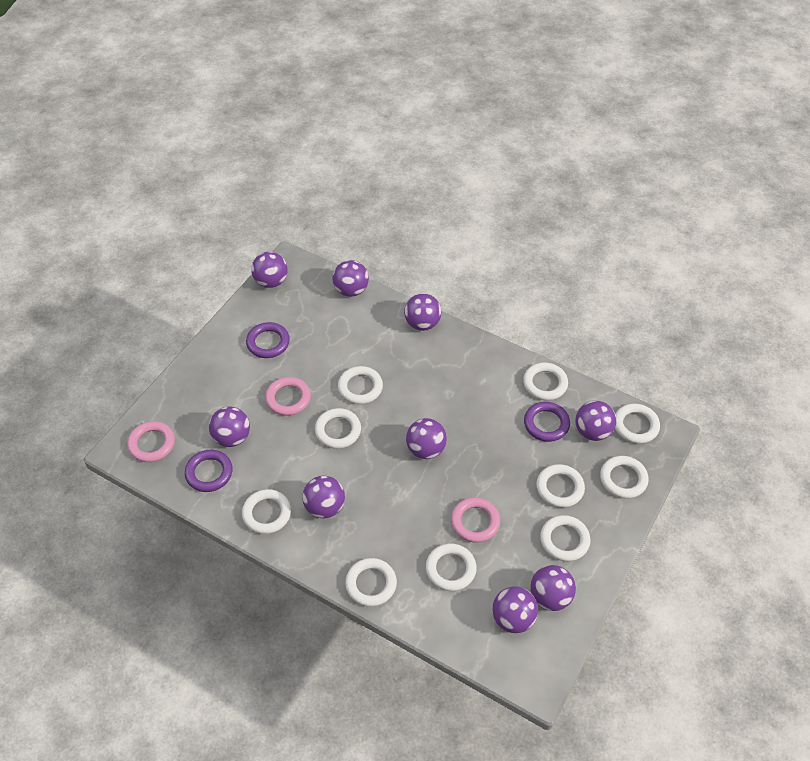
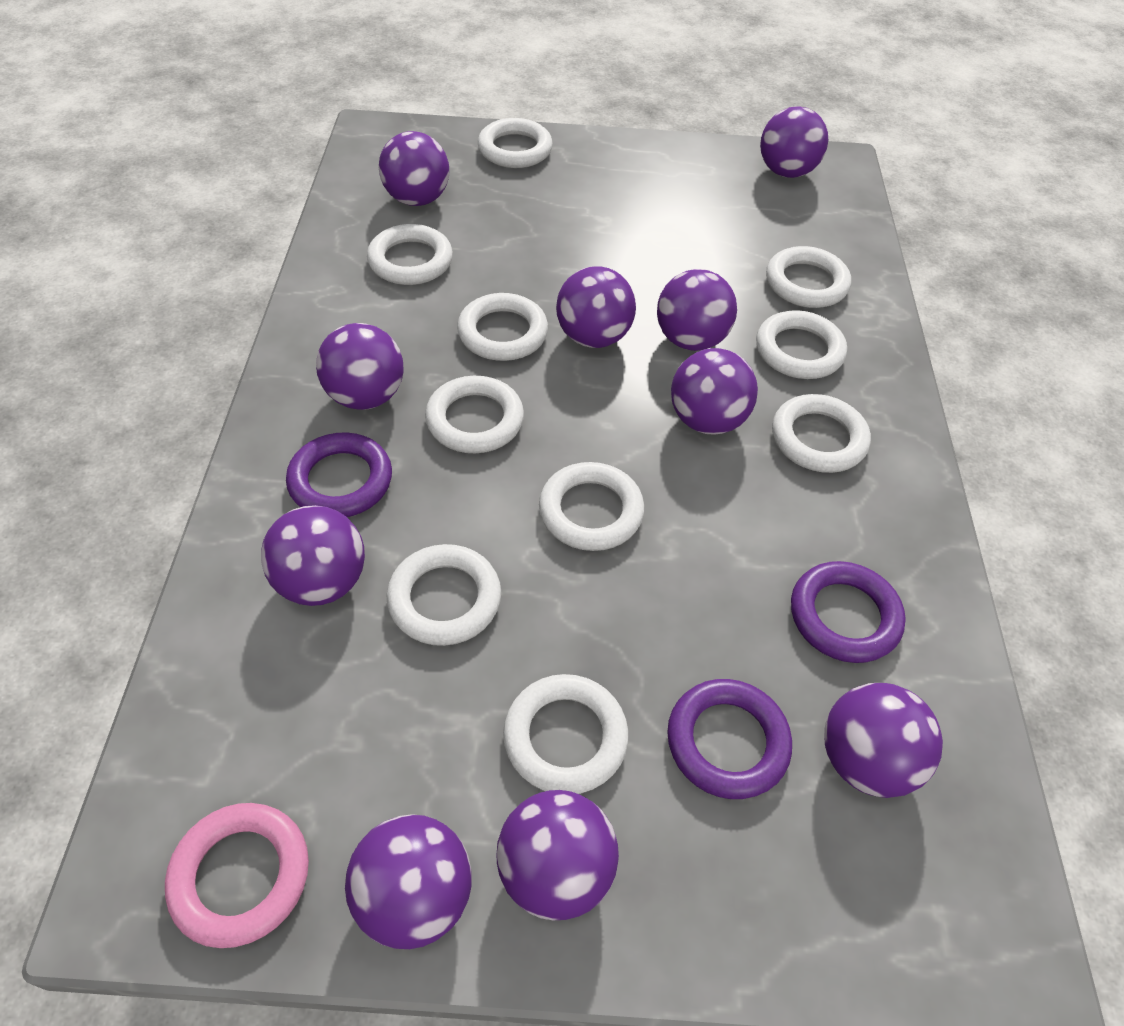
pink ring: [127,421,175,462] [265,377,311,416] [451,497,500,543] = 3 -> [165,803,309,948] = 1
purple ball: [209,407,250,447] [251,252,288,288] [302,476,345,518] [332,260,369,297] [404,293,442,331] [406,418,447,459] [492,586,538,633] [530,565,576,611] [575,401,616,441] = 9 -> [261,505,365,606] [316,323,404,410] [345,814,472,949] [379,131,449,206] [497,790,619,920] [556,266,636,348] [657,269,737,351] [671,348,758,435] [760,106,828,178] [824,683,943,798] = 10

